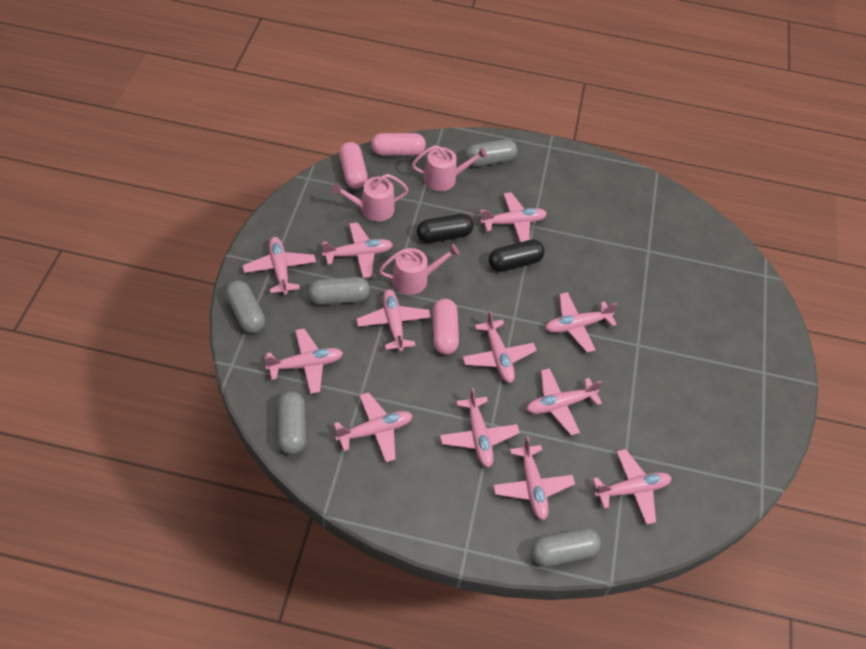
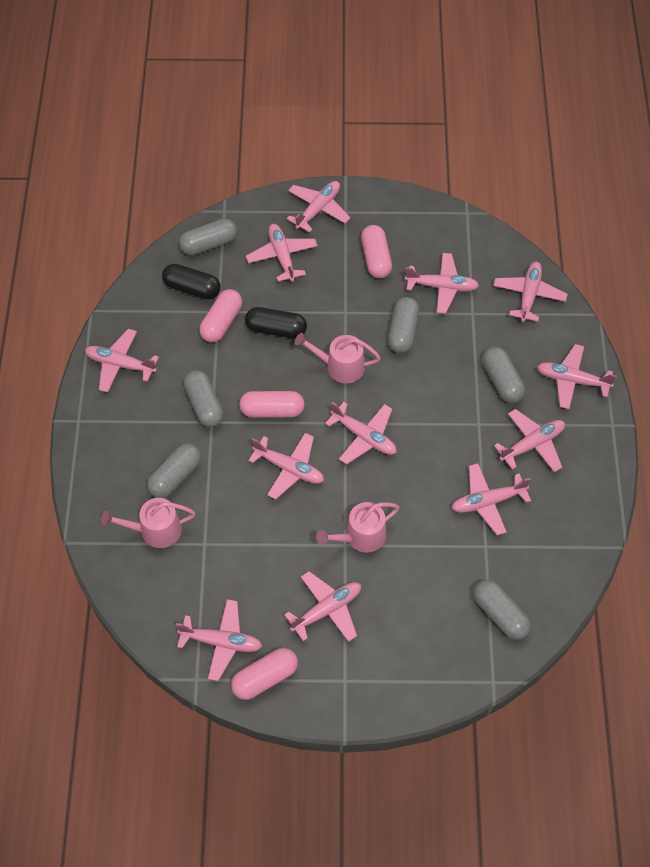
grey capsule: [225,281,265,333] [277,391,306,454] [308,277,370,305] [465,139,517,167] [531,528,601,567] = 5 -> [147,443,201,498] [179,219,237,255] [184,370,224,427] [388,297,419,353] [473,580,531,640] [483,347,525,403] = 6
pink capsule: [339,142,368,188] [371,133,426,156] [432,299,459,355] = 3 -> [199,289,242,343] [231,648,298,700] [239,391,305,418] [361,225,392,278] = 4

